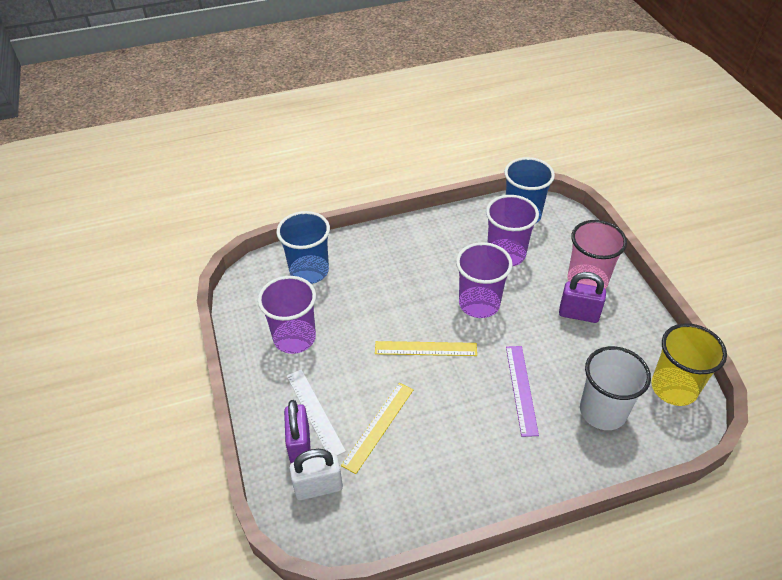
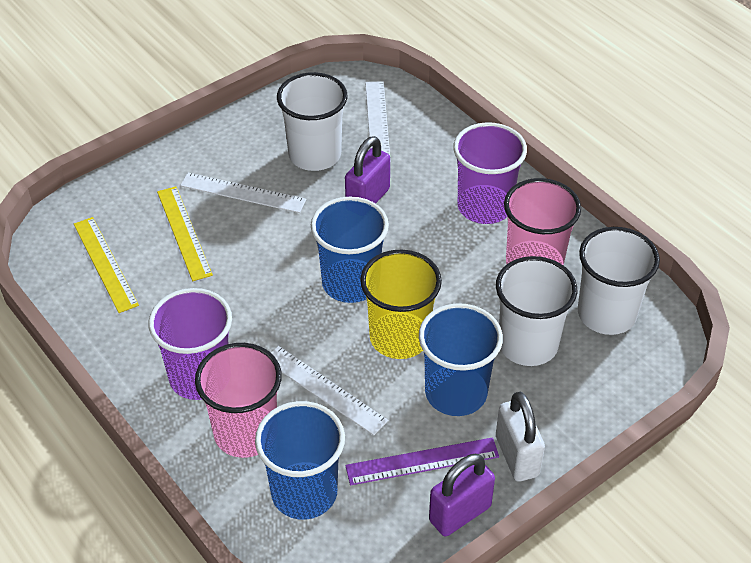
blue cup: [277,211,330,284] [504,157,555,224] = 2 -> [255,401,345,520] [311,197,389,303] [419,303,503,416] = 3
pink cup: [568,220,627,289] = 1 -> [195,343,282,458] [504,178,581,265] = 2
purple cup: [258,276,316,354] [456,242,513,318] [486,195,539,266] = 3 -> [148,288,232,400] [453,122,527,224] = 2
white cup: [580,346,651,430] = 1 -> [277,72,347,171] [496,256,577,366] [578,227,660,335] = 3
white ruler: [287,369,346,456] = 1 -> [180,173,306,213] [271,346,389,436] [365,81,391,163] = 3

